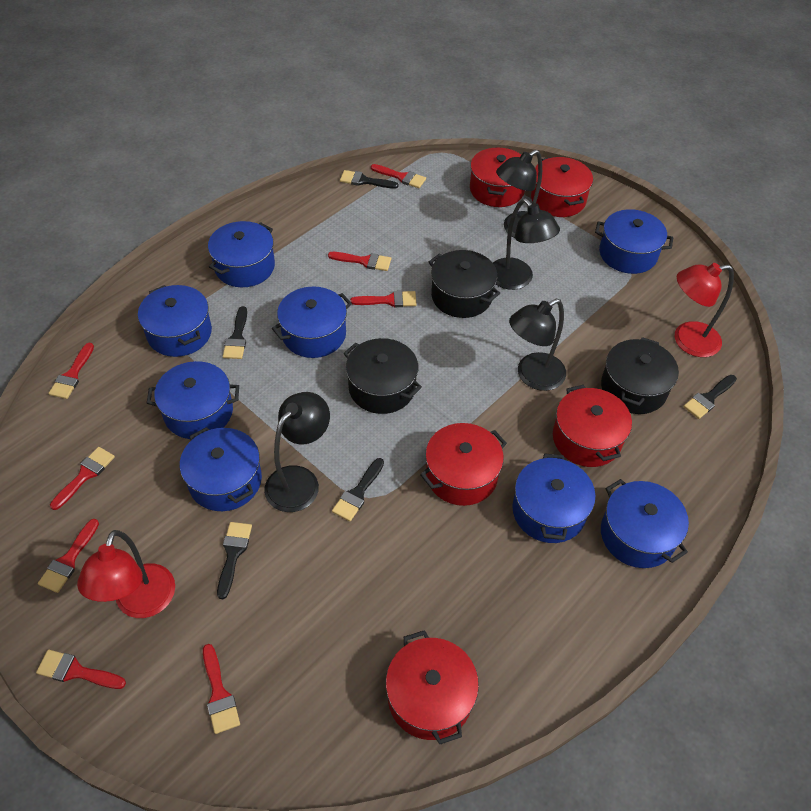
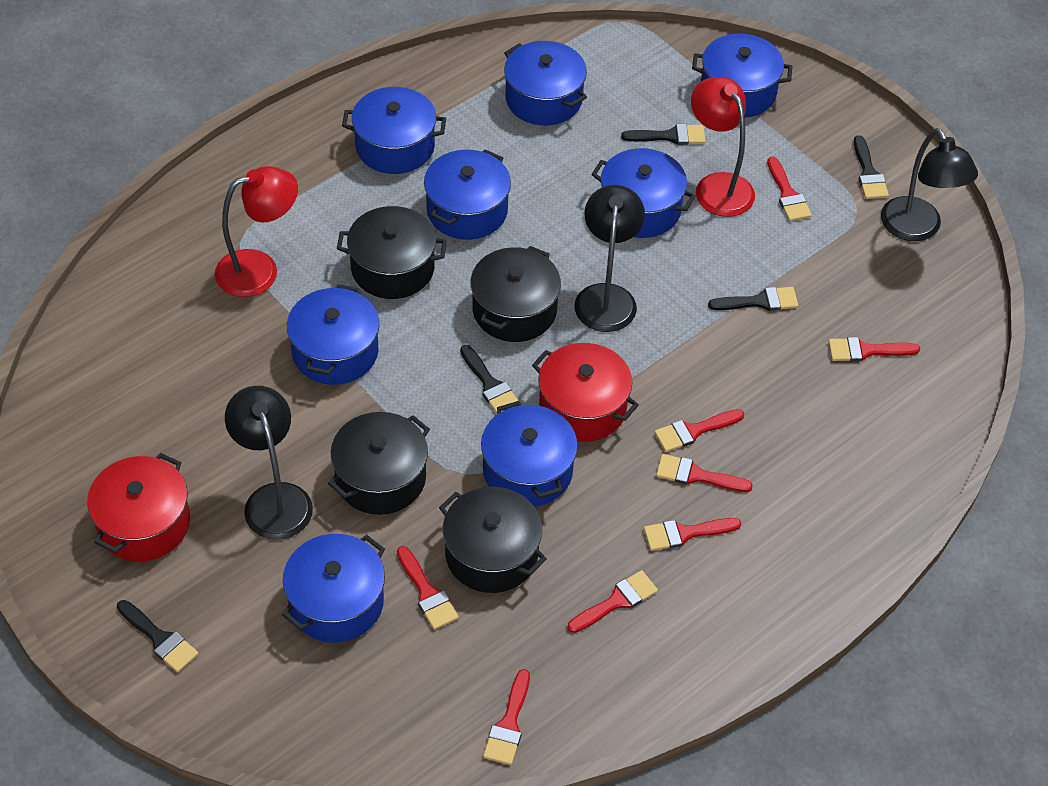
black lamp: [264,392,330,512] [493,199,560,290] [496,149,542,238] [509,299,566,391] = 4 -> [225,386,313,540] [574,185,645,332] [881,128,978,241] = 3
black pot: [344,338,422,414] [429,250,500,318] [601,337,679,414] = 3 -> [328,412,430,515] [337,206,447,299] [439,487,547,593] [471,246,561,342] = 4
red pot: [386,630,479,744] [420,423,507,506] [470,147,525,207] [531,157,593,217] [553,385,632,467] = 5 -> [87,453,190,562] [532,343,639,442] = 2

